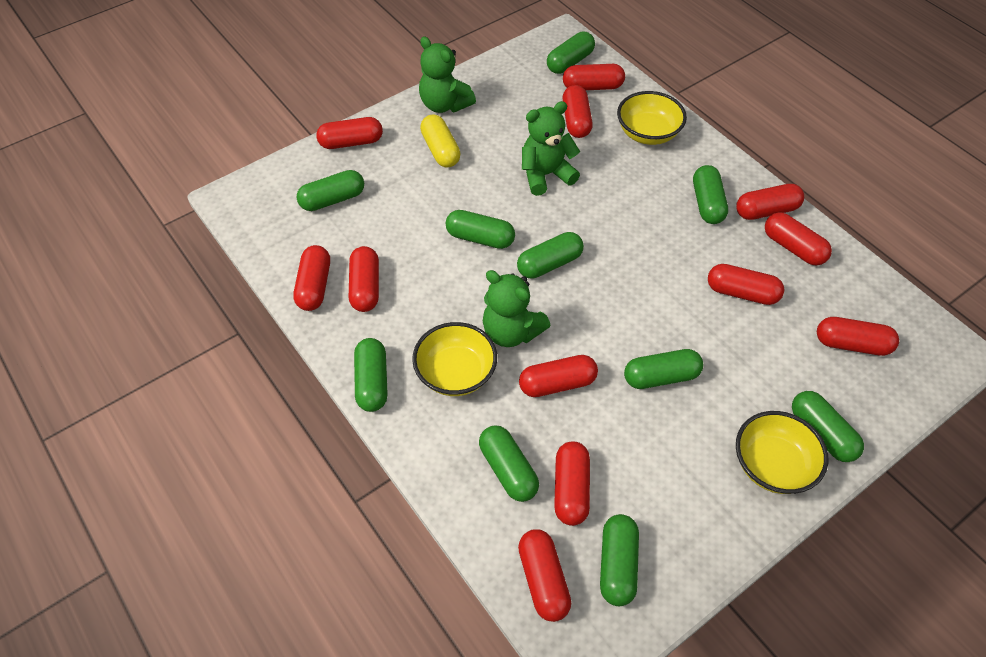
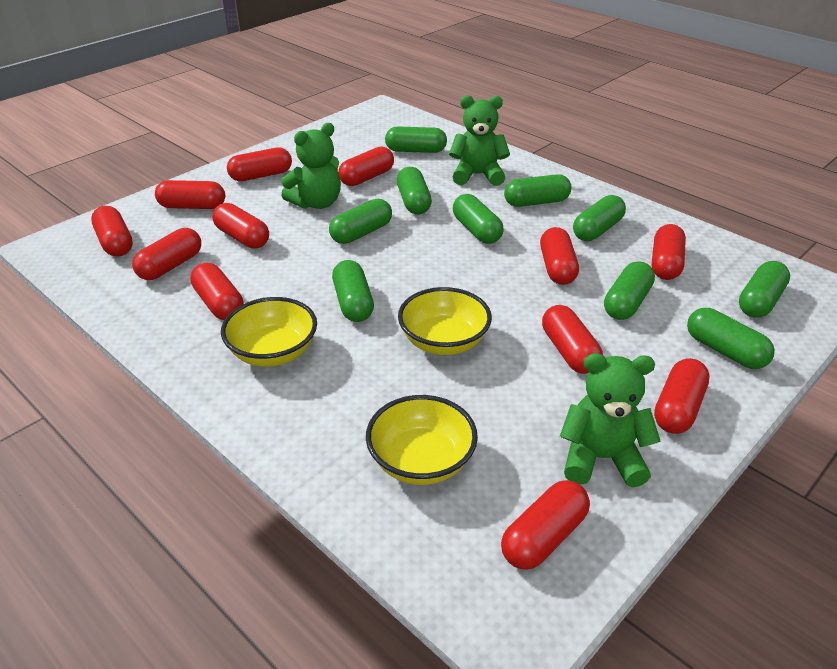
yellow capsule: [420,114,461,167] = 1 -> none = 0

